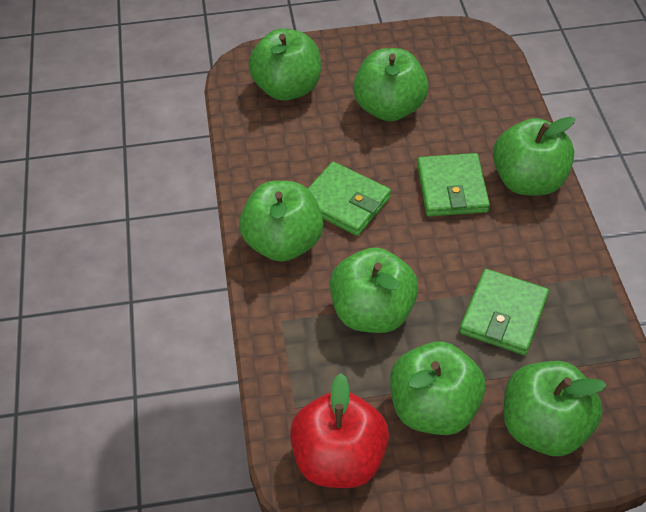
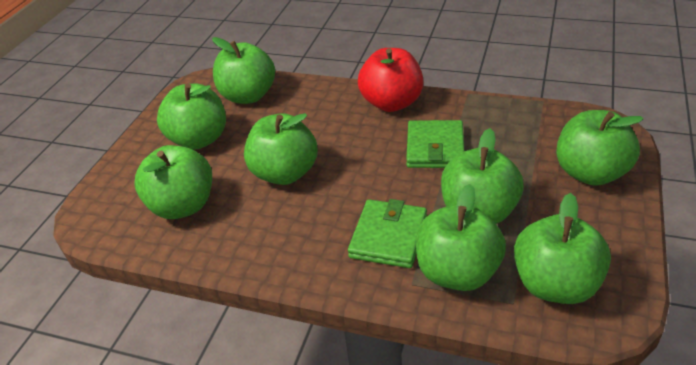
green apple: [239,181,323,262] [248,28,321,101] [330,247,418,333] [353,48,428,121] [390,342,485,435] [493,117,575,196] [503,361,607,456] = 7 -> [134,145,212,219] [157,83,226,150] [212,37,275,104] [244,113,318,185] [416,184,506,291] [441,128,524,224] [514,193,611,304] [556,110,644,186] = 8
green wallet: [308,162,391,236] [417,153,490,216] [459,269,549,355] = 3 -> [348,199,427,268] [406,120,464,168] = 2

